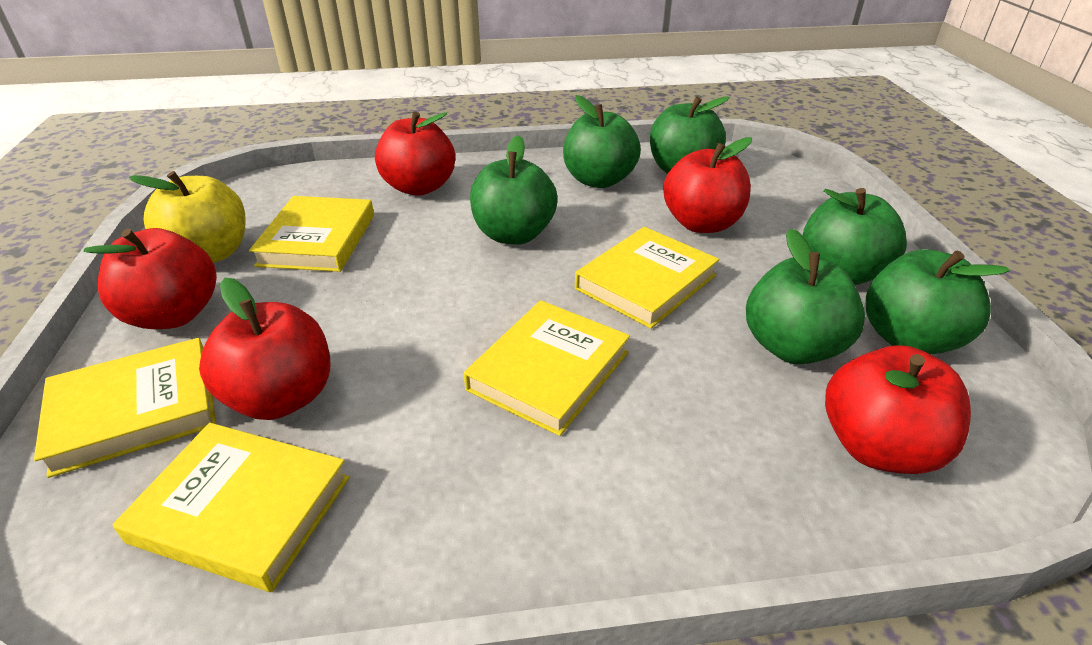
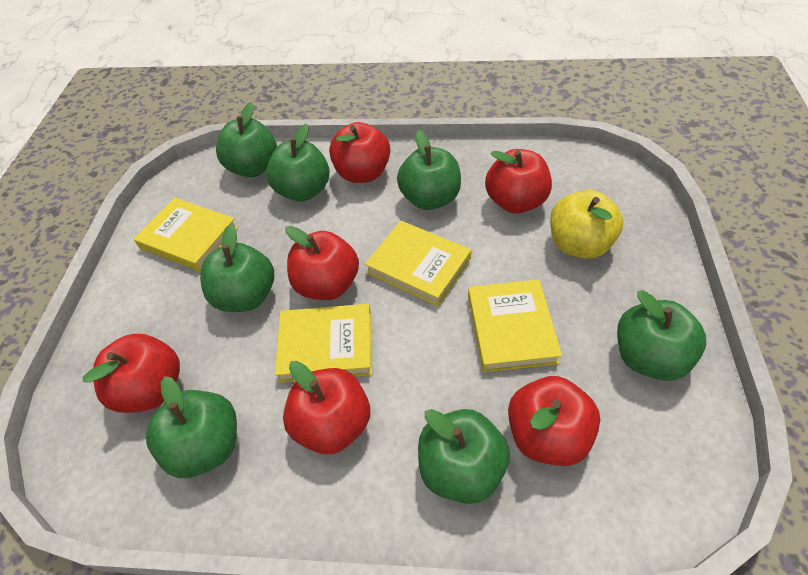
green apple: [470,135,557,244] [563,95,641,188] [650,96,730,174] [746,228,865,364] [802,188,907,285] [865,249,1010,355] = 6 -> [146,376,237,478] [200,224,274,312] [216,102,277,177] [266,124,329,201] [397,130,461,210] [418,409,510,504] [617,290,706,381] = 7
red apple: [83,228,217,329] [199,278,330,420] [375,111,455,196] [663,137,752,233] [825,346,971,474] = 5 -> [83,334,180,413] [283,361,370,454] [285,226,359,300] [329,122,390,183] [485,149,552,213] [508,376,600,466] = 6
yellow book: [34,338,216,478] [113,423,349,592] [249,196,374,272] [464,300,630,436] [575,227,719,329] = 5 -> [134,197,238,272] [275,304,372,383] [365,220,471,306] [468,279,562,372] = 4

